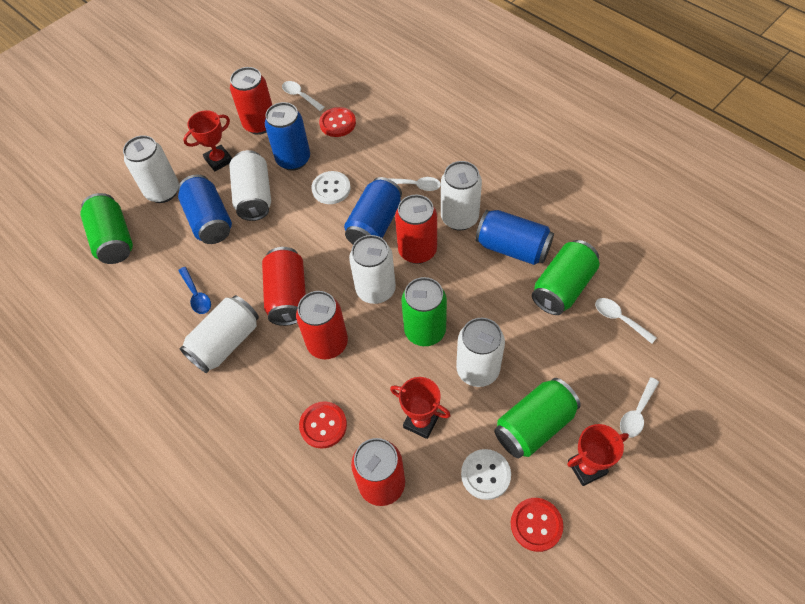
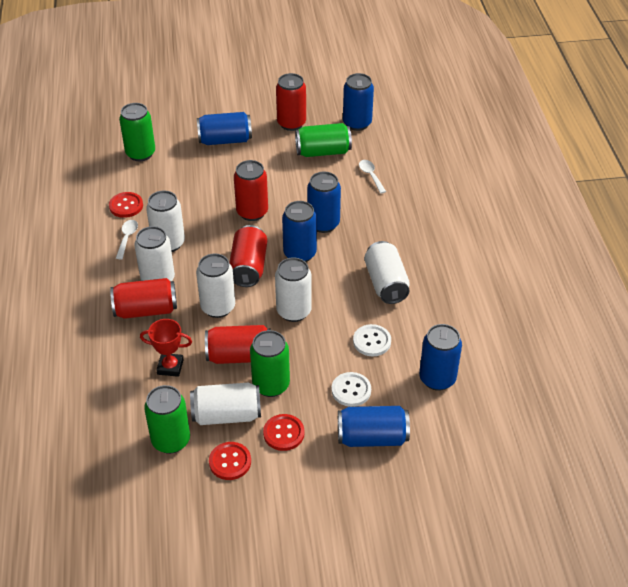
blue can: [178,175,232,244] [265,102,310,171] [344,177,402,244] [475,210,554,265] = 4 -> [197,112,252,145] [282,201,317,262] [307,171,341,233] [338,406,410,447] [343,73,374,131] [419,324,462,391] = 6
blue spoon: [178,267,211,314] = 1 -> none = 0
red trophy: [183,110,232,171] [390,377,451,439] [567,424,629,486] = 3 -> [140,319,192,377] = 1
white spoon: [282,81,325,111] [388,177,441,191] [595,298,657,344] [620,377,659,438] = 4 -> [116,220,138,259] [359,160,386,194] = 2

